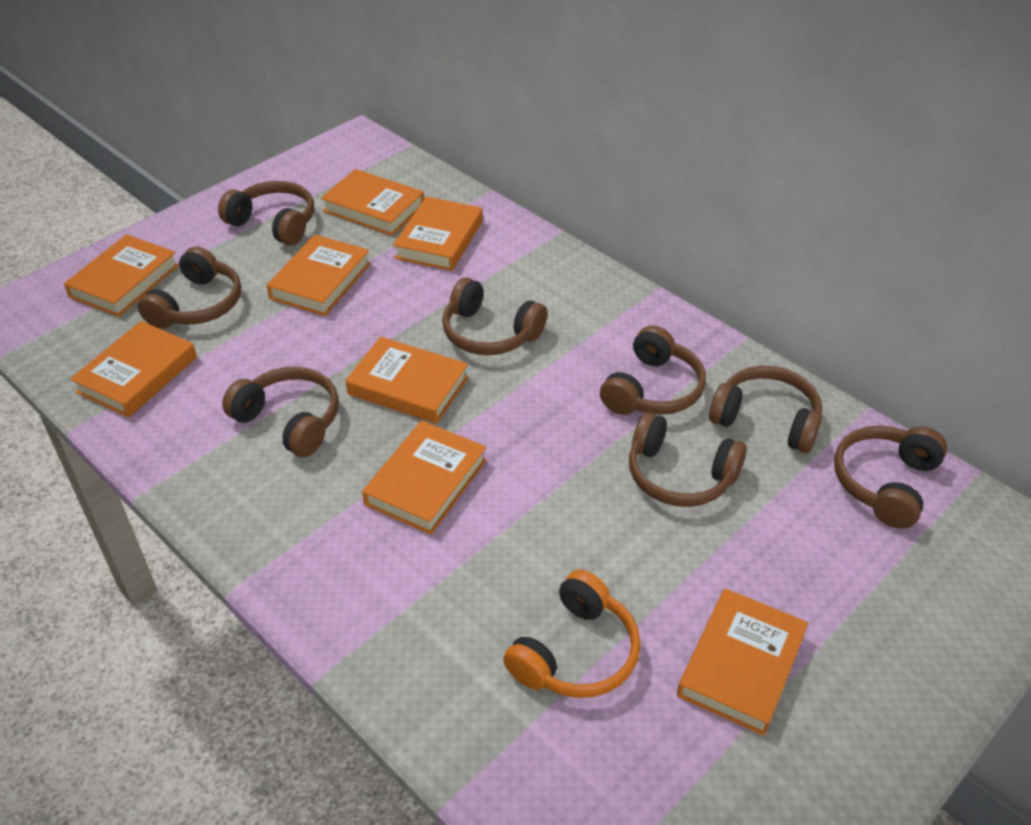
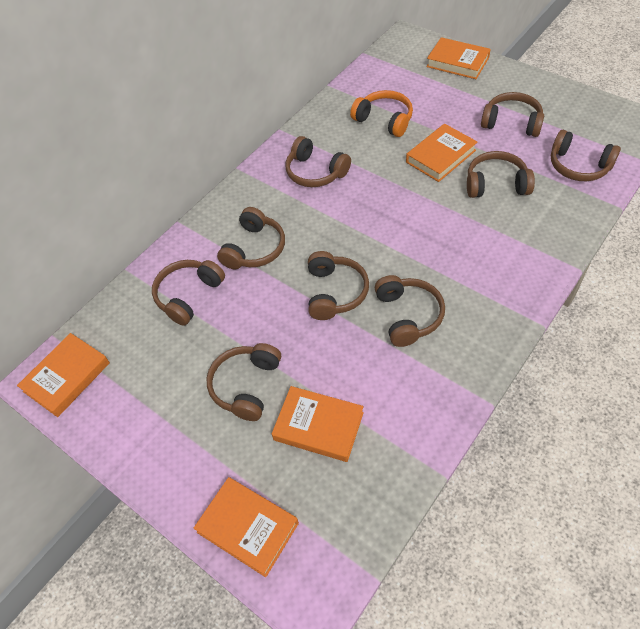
brown headphones: [138,247,241,329] [218,181,314,246] [222,366,339,457] [442,278,547,355] [600,325,706,415] [629,412,747,507] [709,366,822,453] [834,426,947,529] = 8 -> [152,260,225,326] [207,343,281,421] [217,207,285,269] [286,136,351,187] [308,251,369,320] [375,275,445,347] [467,151,535,198] [481,92,544,137] [551,130,621,181] = 9
orange book: [64,234,179,317] [70,321,197,418] [267,235,371,316] [321,169,424,236] [346,337,469,424] [362,421,487,535] [393,197,483,271] [677,588,808,736] = 8 -> [17,333,110,417] [193,477,299,577] [272,386,364,462] [406,124,477,182] [426,37,491,79] = 5

